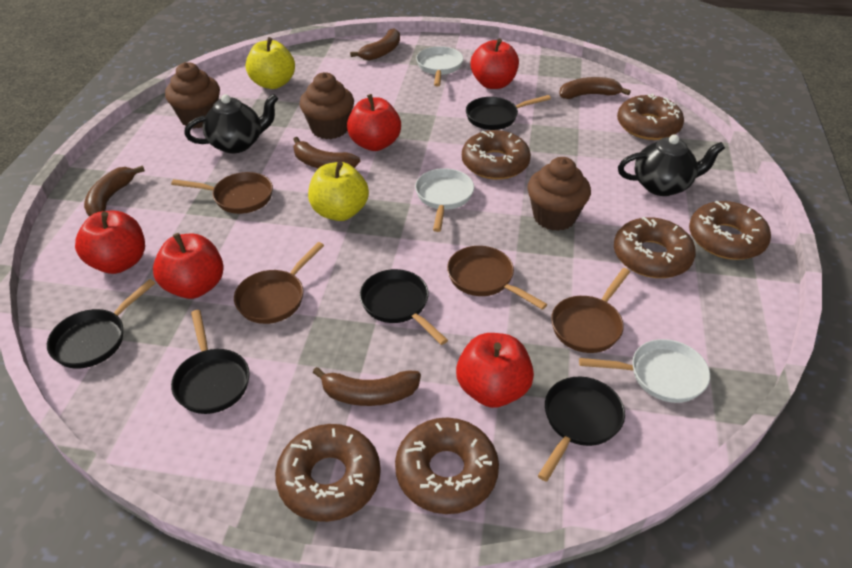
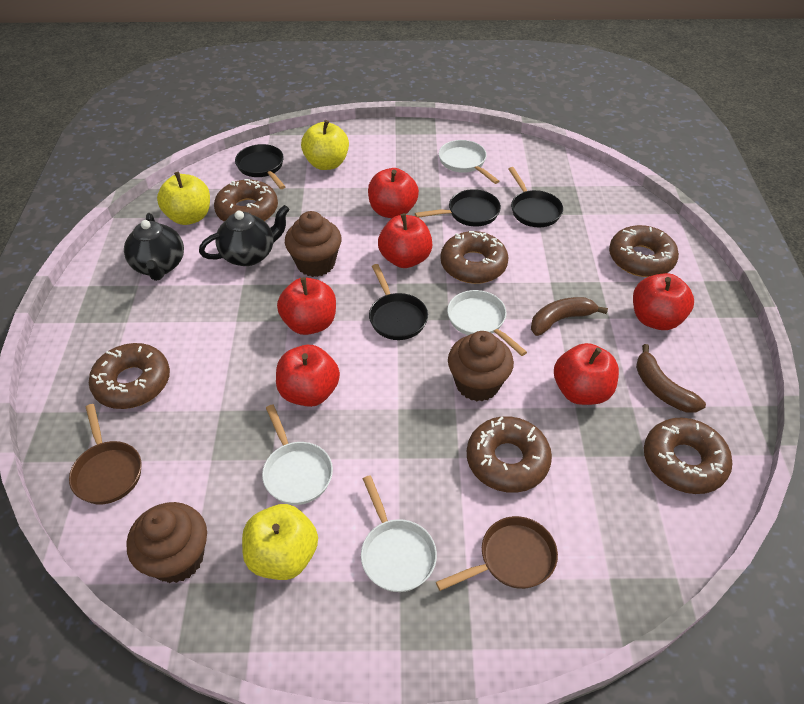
black pan: [47,279,155,369] [171,310,250,414] [360,269,448,345] [466,95,551,130] [538,377,625,482] = 5 -> [235,144,286,189] [369,264,428,340] [415,189,501,226] [508,167,563,227] = 4
brown banana: [84,166,145,217] [293,137,360,169] [313,367,421,406] [350,28,400,60] [559,77,631,99] = 5 -> [531,297,608,336] [636,344,706,412] = 2
brown pan: [171,172,273,214] [234,242,324,324] [447,246,547,310] [551,268,630,353] = 4 -> [69,404,142,504] [436,516,558,591] = 2
red apple: [75,211,145,274] [153,233,224,299] [347,94,401,151] [456,333,534,408] [471,38,519,89] = 5 -> [276,345,340,407] [277,277,336,335] [368,168,419,218] [378,213,433,268] [554,343,619,405] [633,273,694,330] = 6
white pan: [415,168,474,232] [416,46,464,87] [579,339,710,403] = 3 -> [262,405,333,505] [361,475,437,592] [439,140,499,184] [447,290,527,356] = 4
yellow apple: [246,37,295,89] [308,161,369,221] = 2 -> [157,172,210,225] [242,504,318,580] [301,120,349,170] = 3

